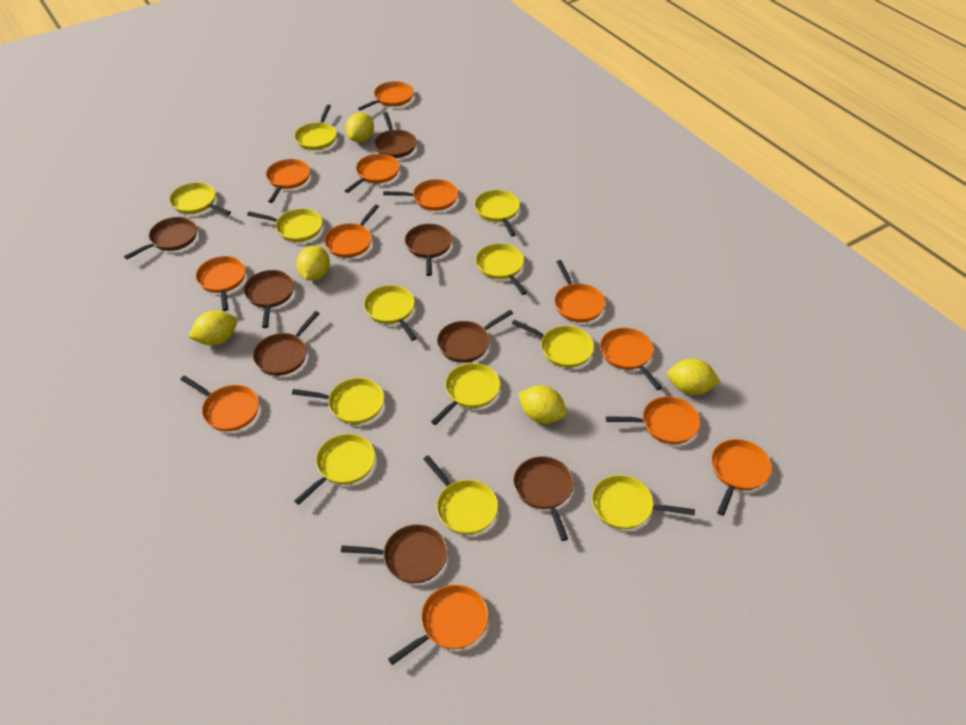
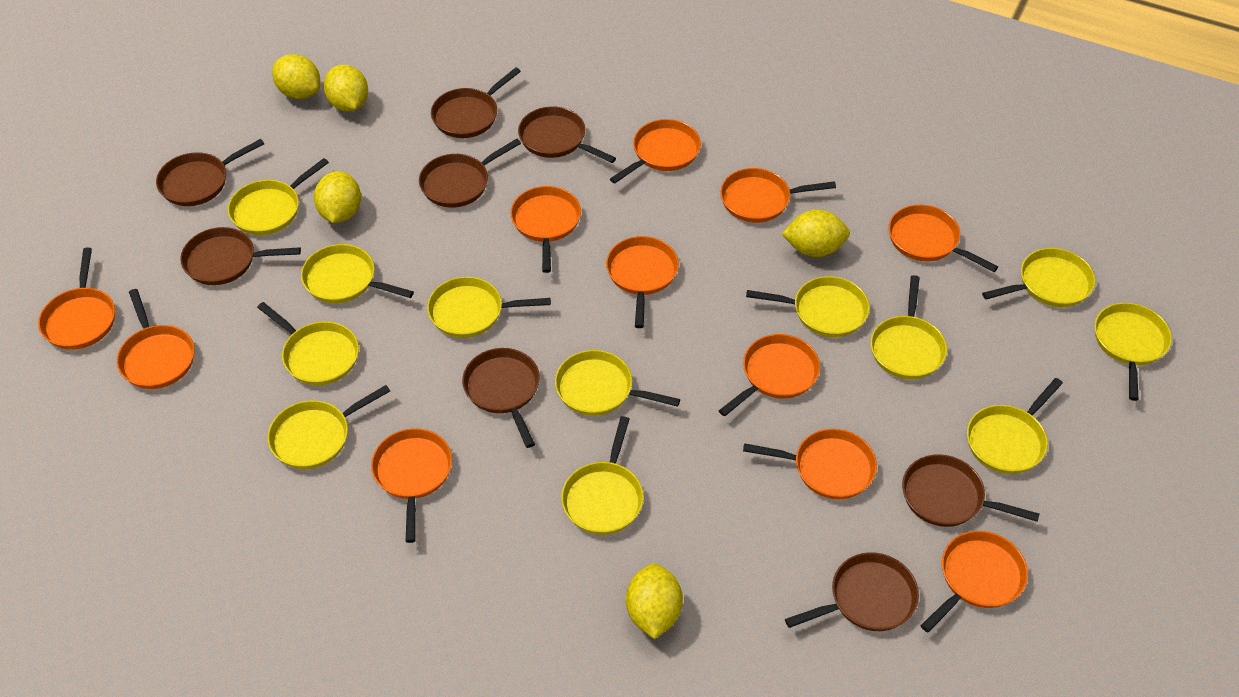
orange pan: [180,375,259,431] [196,256,246,311] [266,159,310,203] [324,204,379,258] [345,154,399,193] [358,81,414,111] [383,179,458,211] [388,585,489,665] [554,260,605,322] [600,328,662,390] [606,396,700,444] [711,439,772,516] = 12 -> [38,248,115,349] [117,289,195,389] [371,428,452,543] [510,186,581,273] [606,236,679,328] [610,119,701,184] [719,334,820,417] [720,168,836,223] [743,429,877,499] [888,204,998,272] [921,531,1028,633] = 11

